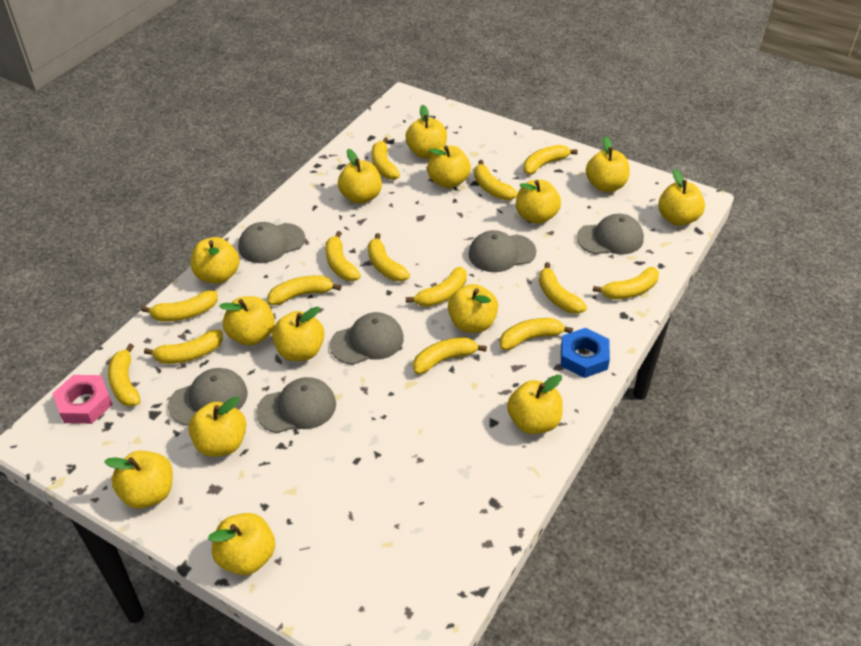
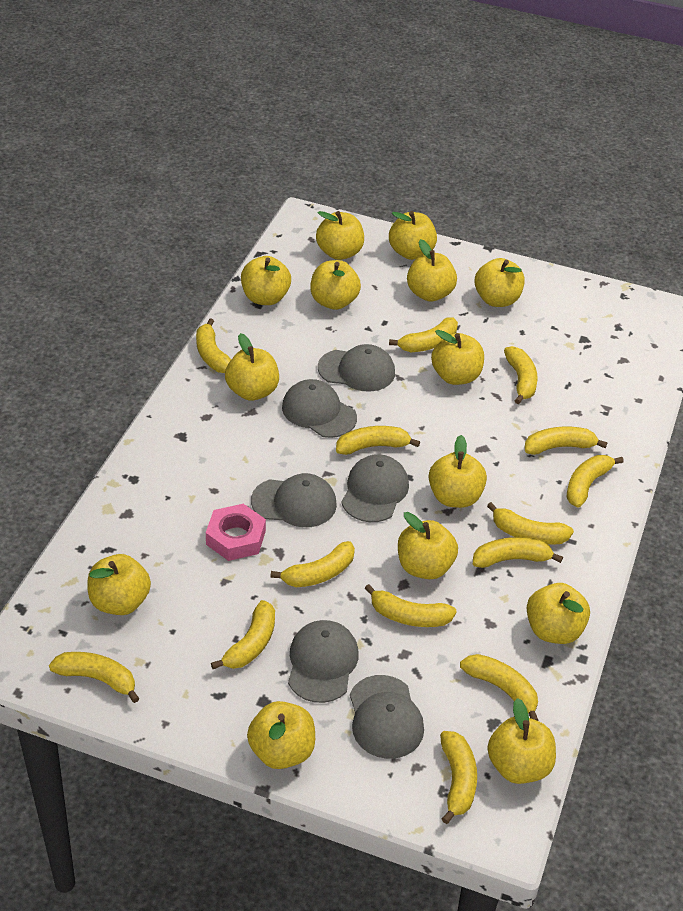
blue nut: [561,328,610,378] = 1 -> none = 0

